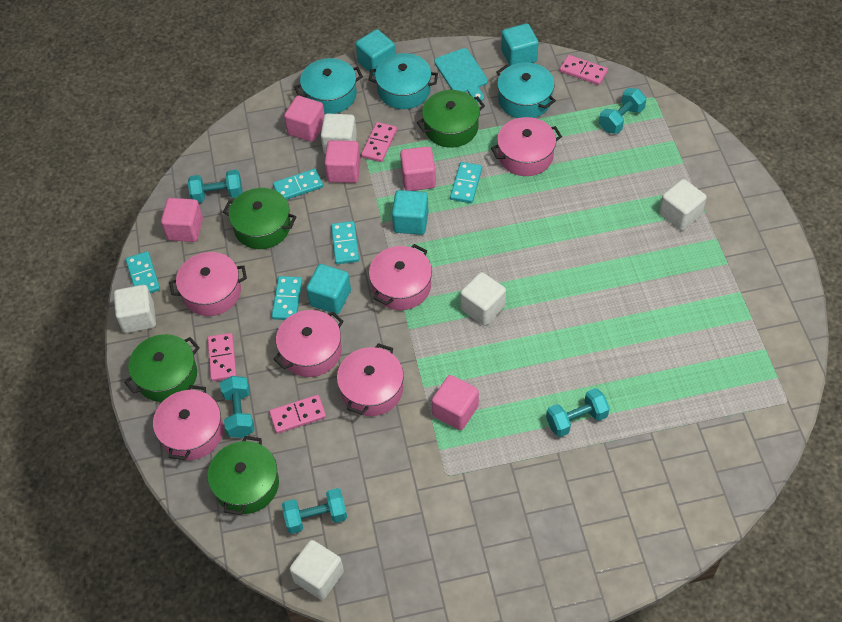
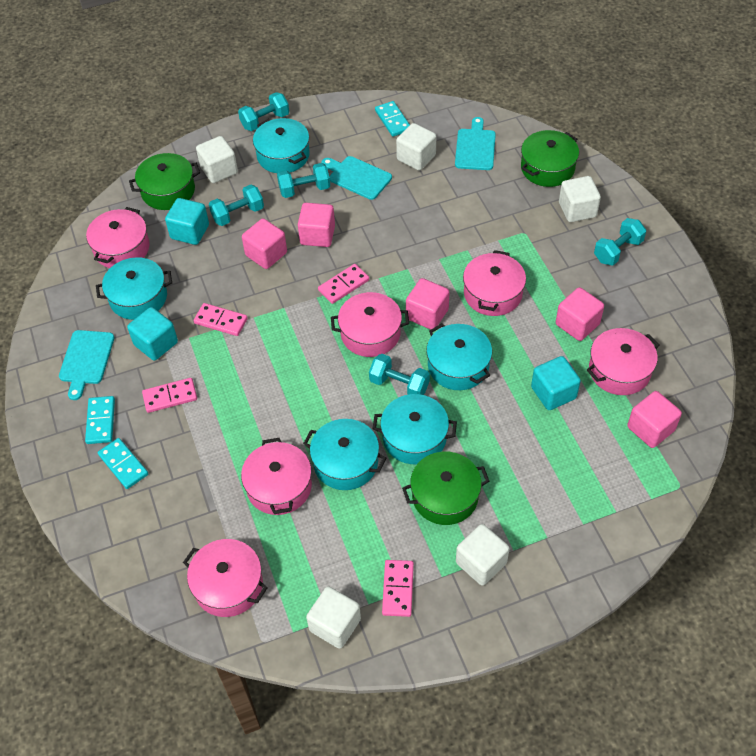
green pot: [124,334,200,402] [207,436,279,515] [223,188,297,249] [417,90,485,148] = 4 -> [129,153,200,210] [402,452,489,525] [521,130,579,187] = 3
turquoise cube: [306,264,351,314] [356,29,395,76] [392,190,429,235] [501,23,538,66] = 4 -> [127,307,178,361] [165,198,209,245] [531,356,581,410] = 3
turquoise cutting board: [434,48,488,102] = 1 -> [59,330,114,400] [322,156,392,200] [455,117,496,170] = 3
turquoise domino: [125,251,160,293] [271,276,302,320] [273,169,323,200] [331,221,359,264] [450,162,482,203] = 5 -> [85,396,115,444] [98,438,148,489] [375,101,410,137] = 3
turquoise pot: [294,58,363,114] [369,53,438,109] [496,62,556,118] = 3 -> [96,257,172,320] [253,118,310,173] [303,419,387,490] [372,394,457,464] [426,323,492,390] = 5

